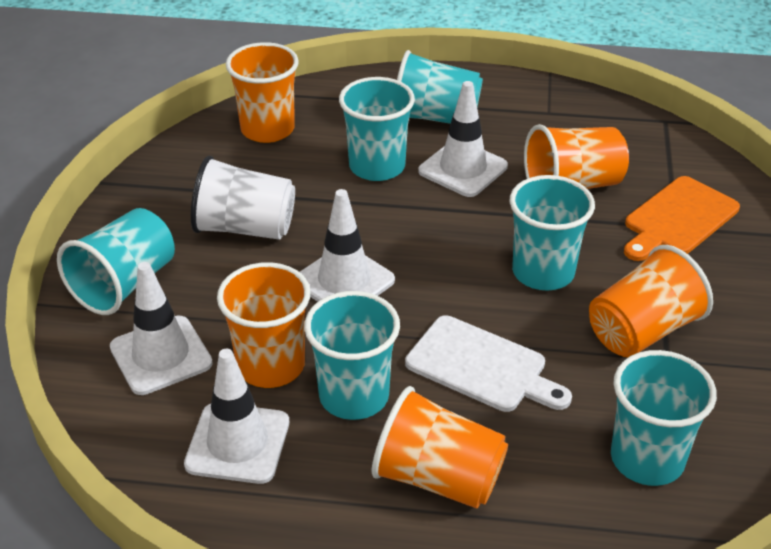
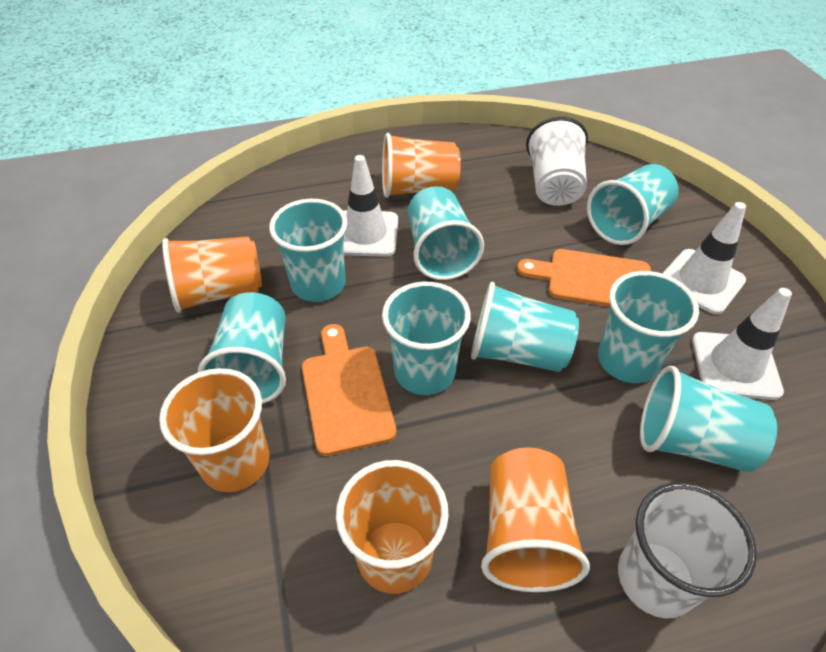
orange cutting board: [624,176,740,261] = 1 -> [302,324,397,456] [517,249,651,307] = 2
turquoise cup: [57,208,175,315] [304,291,400,420] [339,77,415,181] [397,50,483,124] [510,175,595,291] [611,350,717,486] = 6 -> [198,292,286,404] [269,199,347,302] [382,282,471,395] [408,186,484,280] [471,282,579,372] [587,164,679,245] [598,271,699,383] [640,366,777,472] = 8
white cup: [191,156,295,240] = 1 -> [526,117,588,206] [618,482,757,619] = 2
white cutting board: [405,315,572,412] = 1 -> none = 0
white traffic cone: [110,262,213,395] [184,349,289,484] [300,189,395,302] [418,81,508,197] = 4 -> [344,155,398,257] [662,202,746,314] [692,288,792,400] = 3

